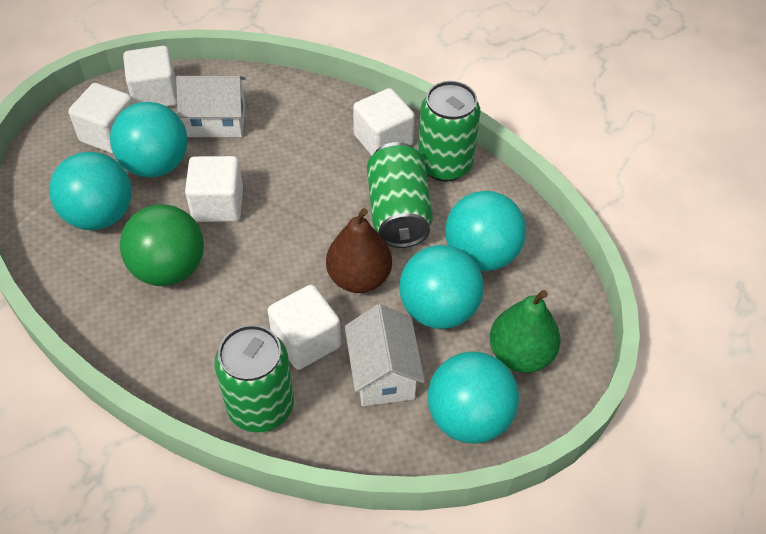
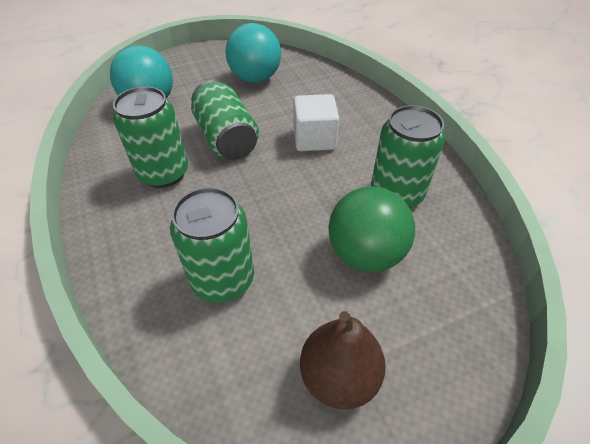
green can: [215,325,294,433] [367,142,433,248] [418,81,480,181] = 3 -> [113,86,188,188] [170,187,254,303] [191,80,259,160] [371,105,445,208] = 4
green pear: [489,290,560,373] = 1 -> none = 0
turquoise ball: [49,152,132,230] [110,102,188,178] [399,245,484,329] [428,351,519,444] [445,191,526,271] = 5 -> [110,45,173,99] [225,23,281,83] = 2
white cube: [68,83,133,154] [123,46,177,107] [185,156,243,222] [267,285,341,370] [353,88,415,156] = 5 -> [293,94,339,151] = 1
white house: [176,76,246,137] [345,304,425,406] = 2 -> none = 0

